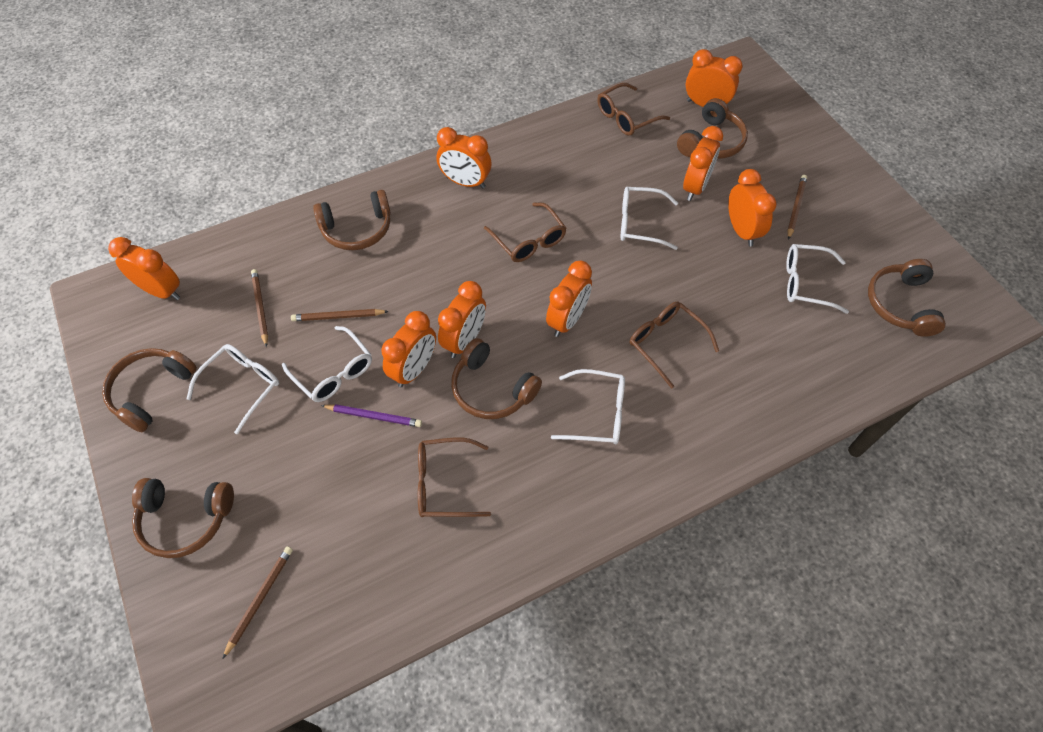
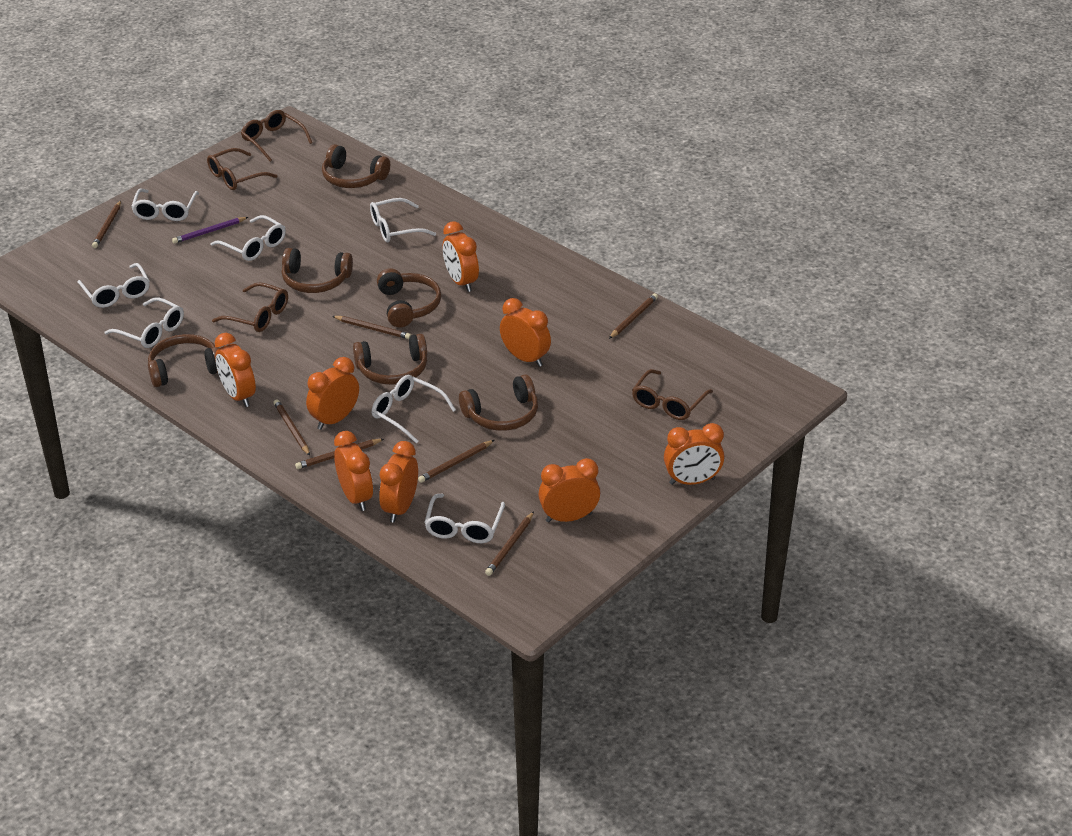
brown pencil: [222,546,293,659] [251,269,268,347] [291,309,389,321] [787,175,807,240] = 4 -> [92,201,121,248] [273,399,310,456] [295,439,384,469] [332,316,411,339] [418,440,494,483] [485,512,534,576] [609,293,658,339] = 7
white glasses: [187,344,279,434] [282,326,372,402] [551,369,625,445] [621,187,678,250] [786,244,849,314] = 5 -> [77,263,150,308] [104,297,184,348] [131,189,199,221] [211,215,286,261] [370,198,436,242] [372,375,456,444] [424,494,505,543] = 7

